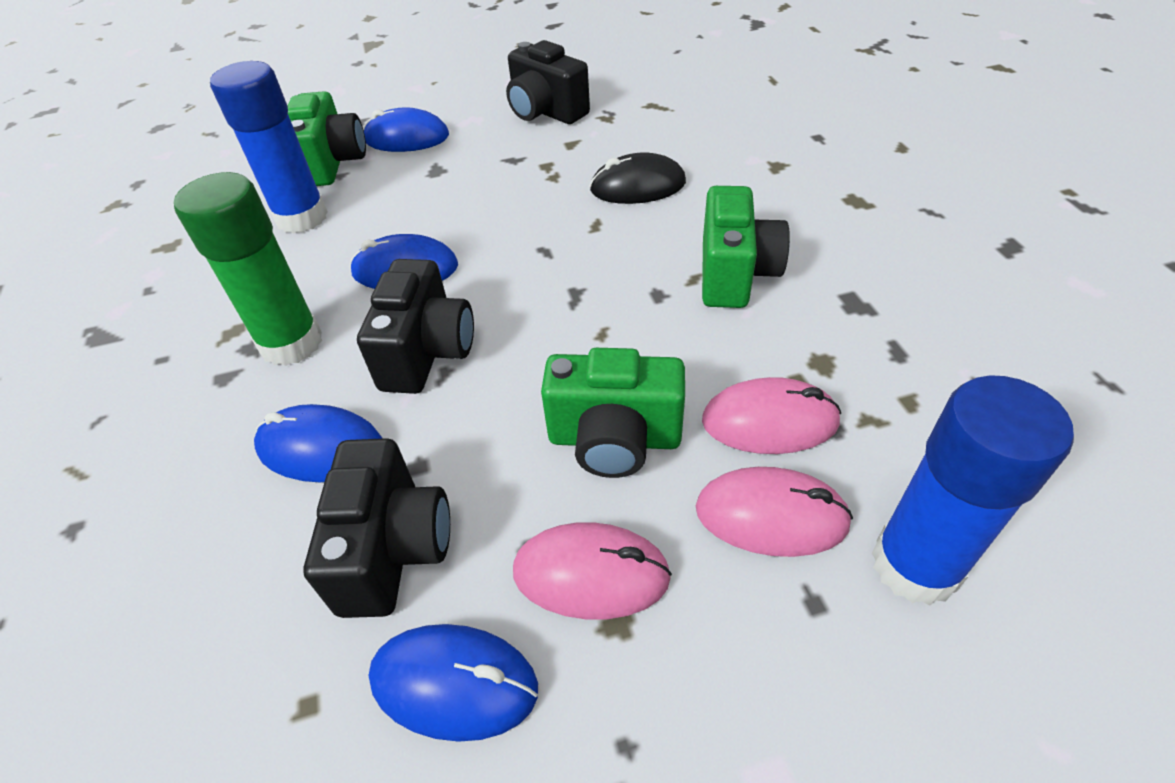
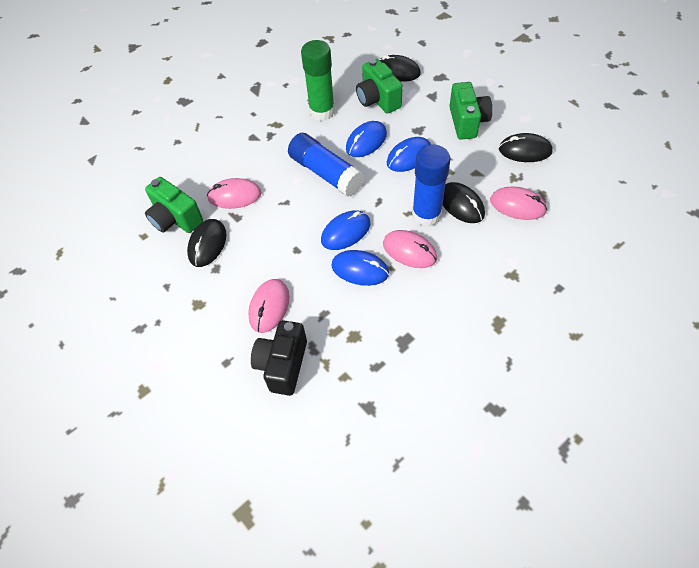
black camera: [304,438,450,618] [357,259,474,394] [506,40,590,124] = 3 -> [251,320,307,396] = 1
black mouse: [590,153,686,204] = 1 -> [187,219,226,267] [379,55,421,82] [442,182,485,223] [499,133,553,162] = 4
pink mouse: [513,522,672,619] [696,467,853,557] [702,377,841,454] = 3 -> [207,178,262,209] [248,279,290,333] [383,230,437,268] [490,187,547,220] = 4

